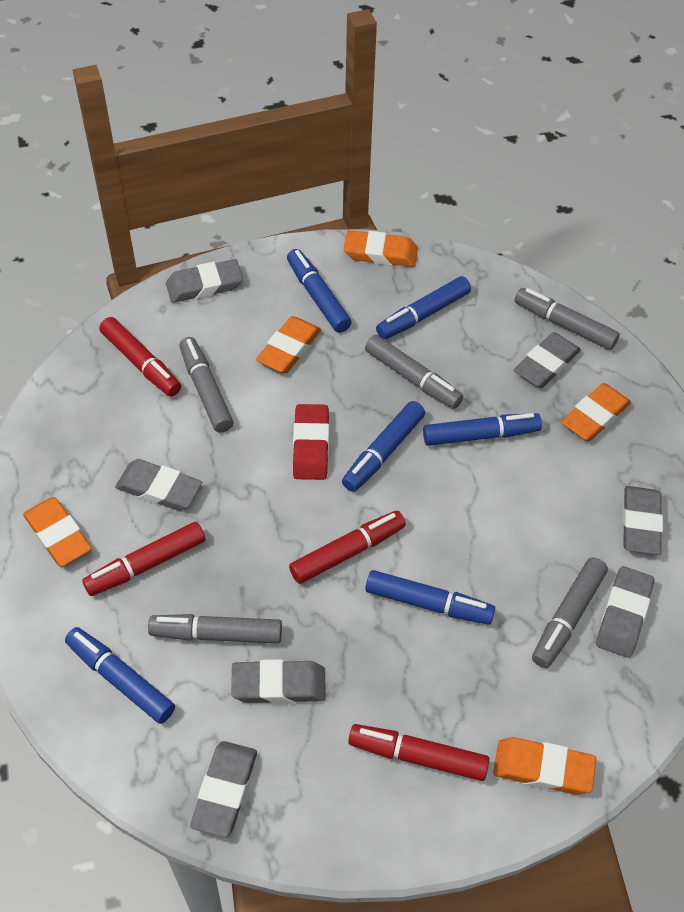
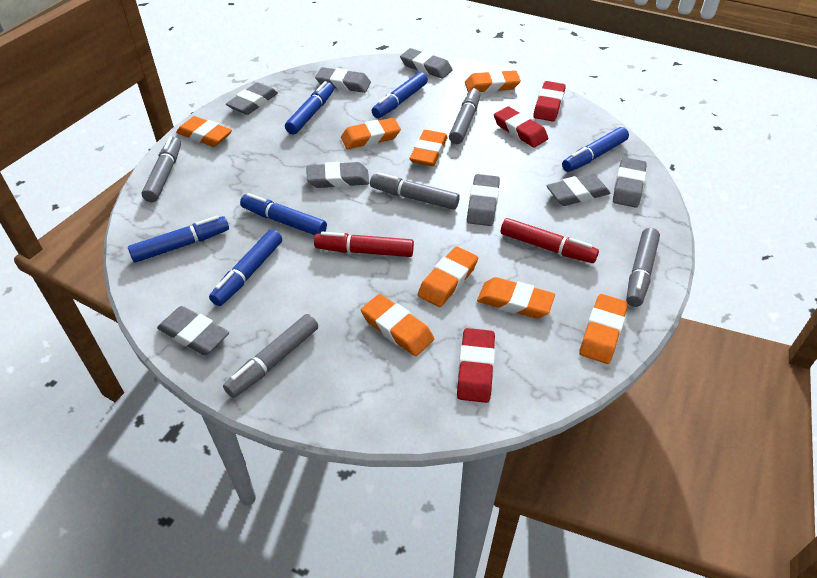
grey eraser: [115,459,202,511] [166,259,243,303] [190,741,257,838] [231,659,326,704] [514,332,581,388] [596,566,654,658] [623,486,663,555] = 7 -> [157,306,229,355] [226,82,278,115] [307,162,369,188] [315,67,371,93] [400,48,452,79] [467,174,500,226] [546,173,610,206] [613,157,647,208] = 8
orange eraser: [23,497,92,567] [256,316,321,373] [343,230,418,267] [493,737,596,795] [561,383,631,441] = 5 -> [176,116,232,147] [341,118,401,149] [361,294,434,356] [409,130,448,166] [418,246,478,307] [465,70,521,93] [477,277,555,319] [579,294,628,364] = 8
red eraser: [293,404,329,480] = 1 -> [457,328,495,403] [494,106,548,147] [533,81,566,121] = 3
red marker: [82,522,205,596] [99,317,181,397] [289,511,406,584] [348,724,490,781] = 4 -> [314,232,414,257] [501,218,599,263] = 2

